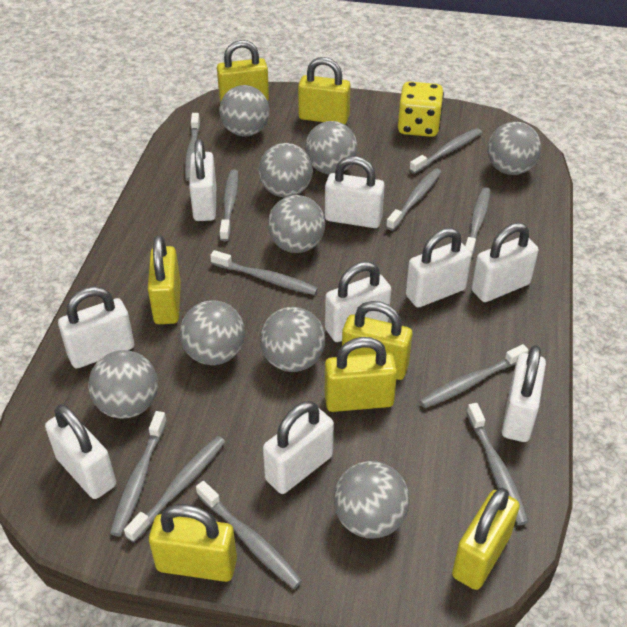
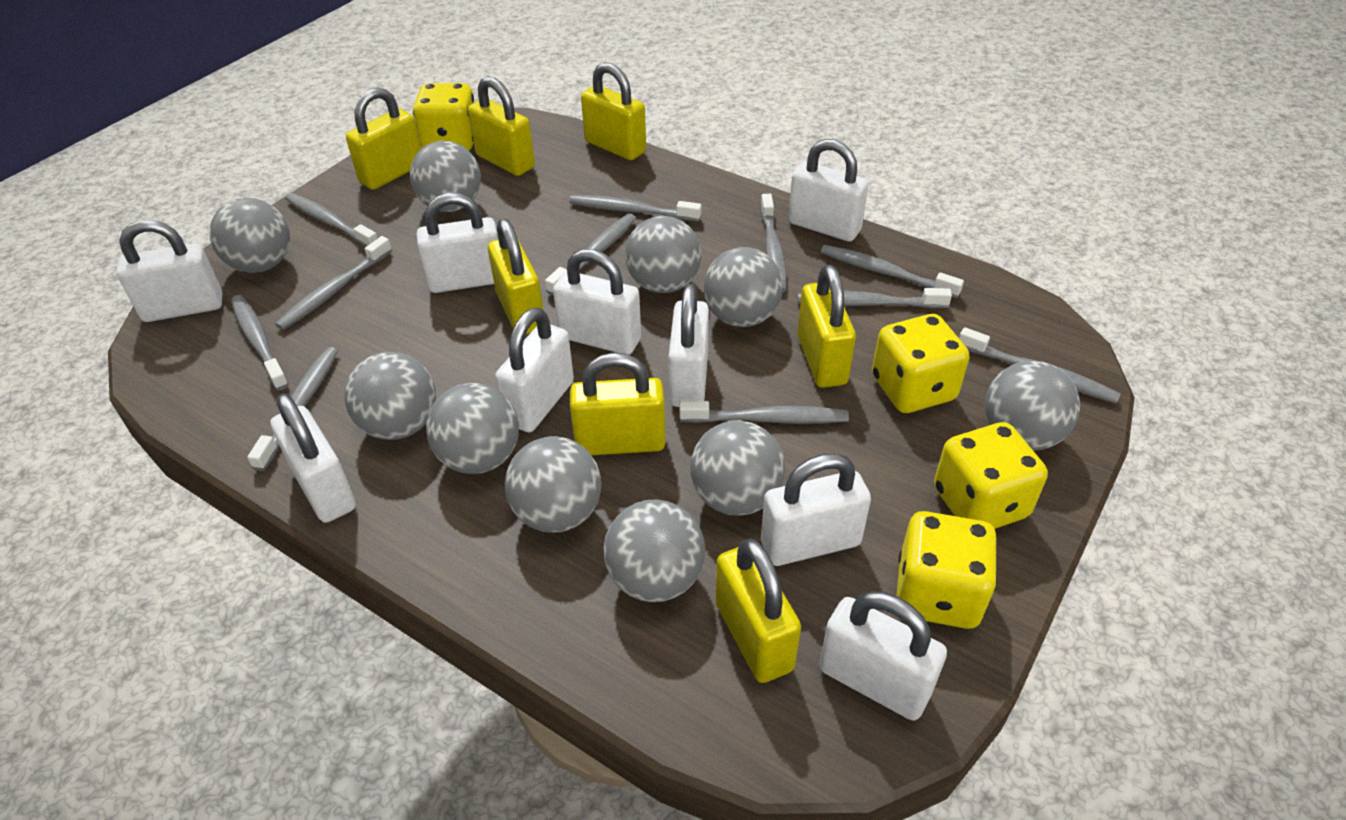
grey ball: [88,350,158,419] [180,301,245,365] [219,85,269,136] [259,143,313,198] [260,307,325,372] [268,195,325,253] [305,121,358,174] [334,461,410,538] [488,122,541,175] = 9 -> [210,197,290,273] [344,352,436,440] [410,141,481,212] [426,383,519,474] [505,436,602,533] [604,499,705,602] [625,216,701,293] [690,420,785,515] [704,247,783,327] [984,361,1080,451] = 10
yellow dice: [398,82,444,137] = 1 -> [413,83,474,151] [872,314,970,413] [897,511,998,629] [934,422,1048,529] = 4

